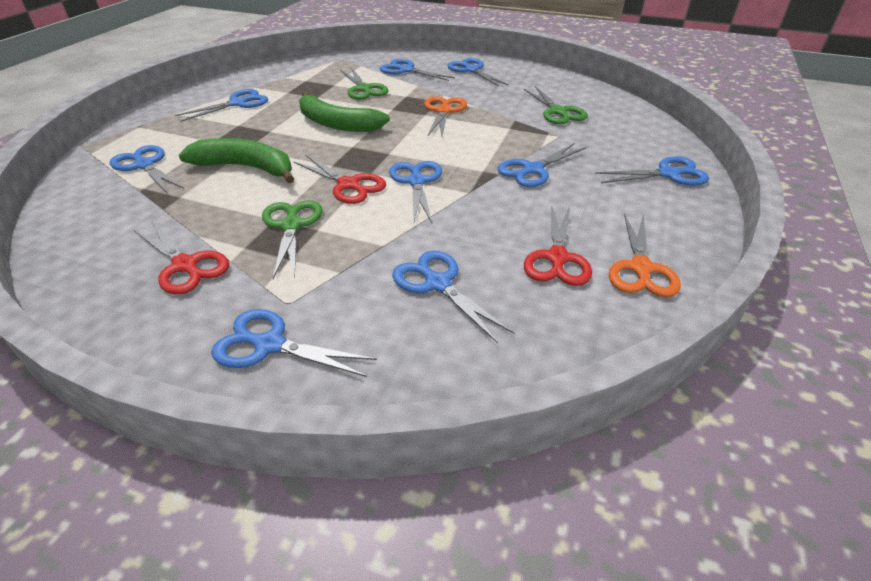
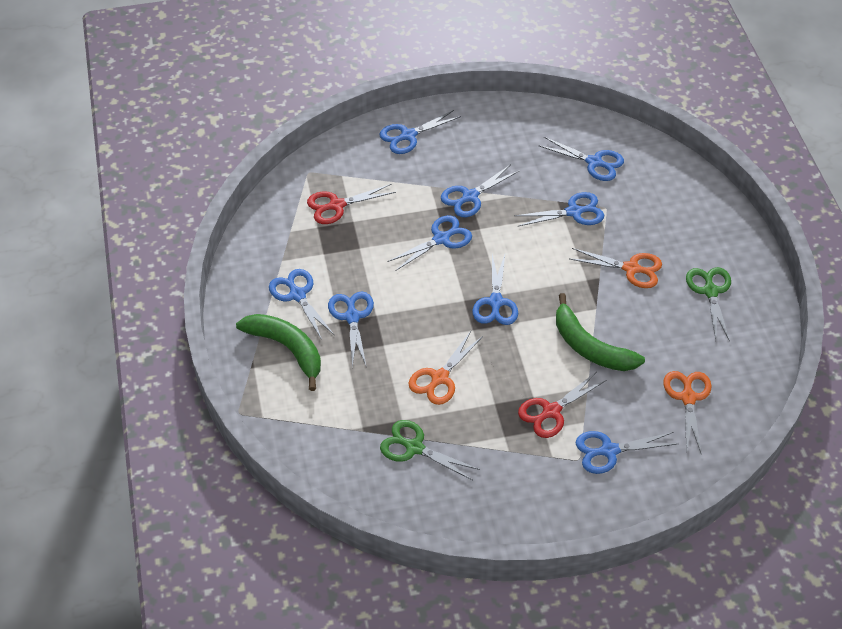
green scissors: [262,200,323,279] [340,67,388,100] [524,86,588,124] = 3 -> [380,420,480,480] [686,267,731,342] = 2
orange scissors: [424,96,467,136] [609,213,681,297] = 2 -> [408,331,483,405] [570,248,662,288] [663,371,712,455] = 3
red scissors: [134,222,229,294] [293,155,386,204] [524,207,592,286] = 3 -> [307,184,396,224] [518,372,607,438] = 2

